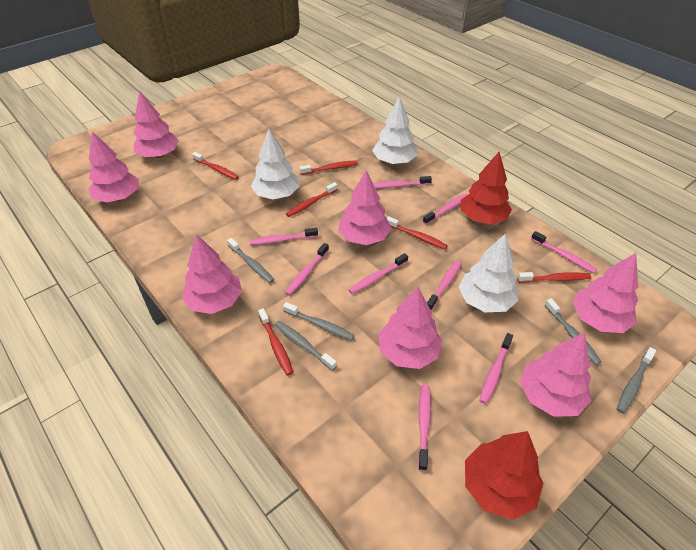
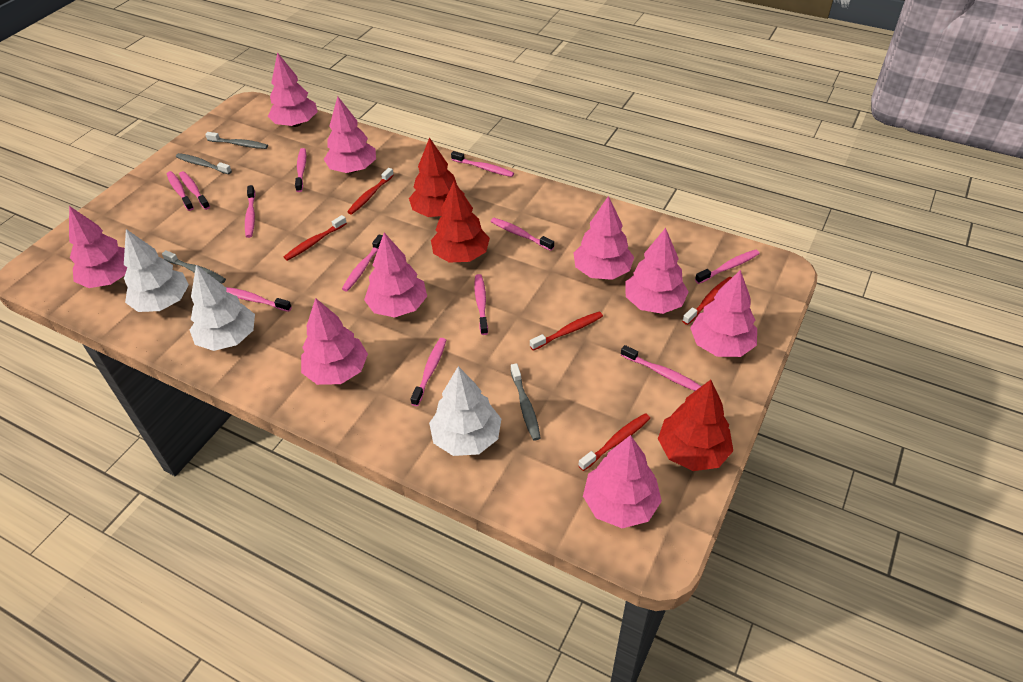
grey toothbrush: [227,238,274,283] [275,321,337,371] [283,302,355,340] [545,298,601,365] [617,347,656,414] = 5 -> [162,250,226,283] [176,153,232,174] [205,132,268,149] [510,363,541,441] = 4
pink toothbrush: [250,228,318,245] [285,243,329,296] [349,253,408,294] [373,176,432,188] [418,384,431,471] [423,193,468,225] [427,260,462,311] [479,333,513,404] [531,231,598,274] = 9 -> [167,171,194,211] [179,171,210,210] [226,287,292,312] [245,185,256,238] [295,148,306,192] [342,234,383,291] [411,338,446,406] [451,151,514,177] [474,274,488,335] [490,218,554,251] [621,345,701,391] [695,250,760,284] = 12
pink tree: [88,131,139,203] [134,90,179,158] [182,234,242,314] [338,171,391,245] [378,287,442,369] [520,333,592,417] [573,253,638,333] = 7 -> [69,206,127,288] [268,52,318,127] [301,298,368,385] [324,96,376,173] [364,233,427,318] [574,196,634,280] [583,435,662,528] [626,228,689,314] [690,270,757,357] = 9
red toothbrush: [192,152,239,180] [258,308,293,376] [286,182,338,217] [299,160,358,175] [387,216,448,250] [518,272,591,283] = 6 -> [284,215,347,261] [347,168,394,214] [530,311,603,351] [578,413,650,471] [682,277,732,325] = 5
red tree: [461,152,512,224] [465,431,543,520] = 2 -> [409,137,465,217] [431,181,490,262] [658,380,733,471] = 3

